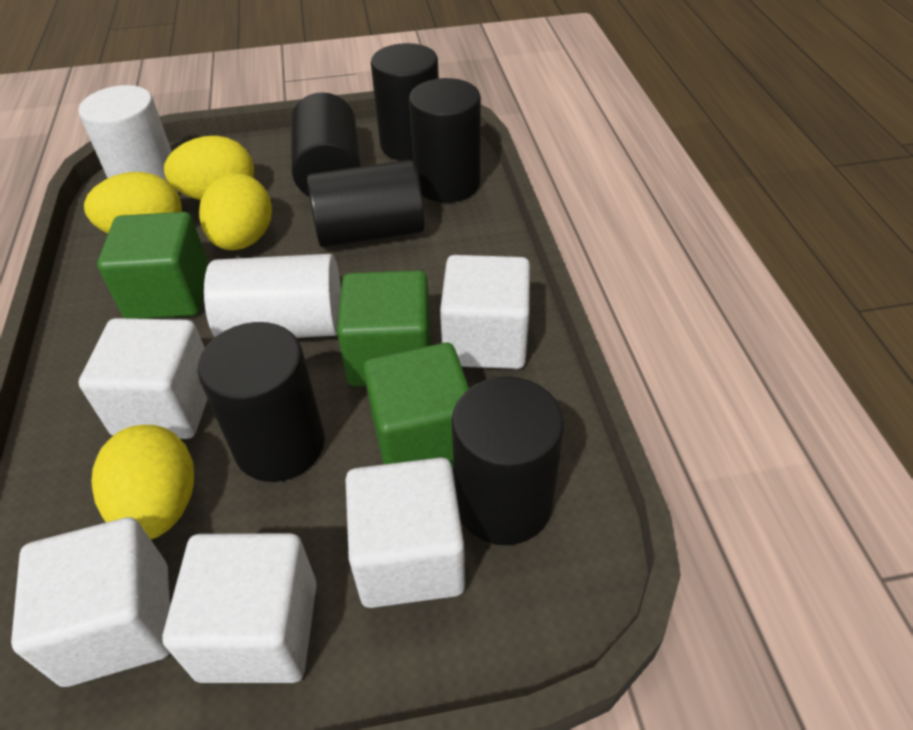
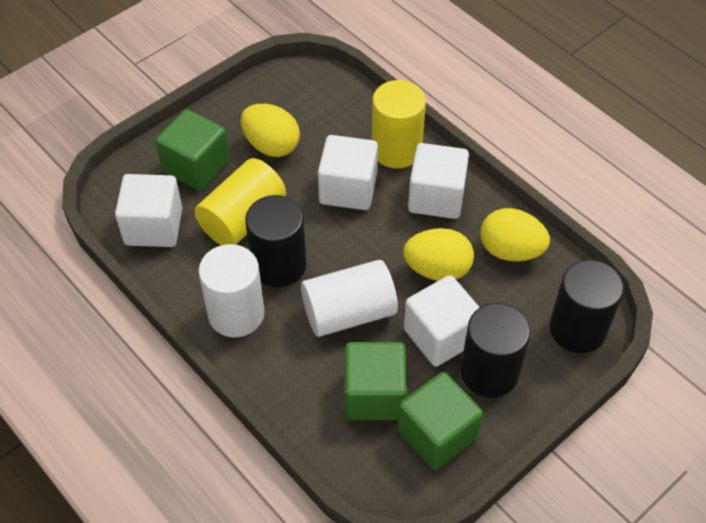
black cylinder: [197,322,325,482] [291,92,361,196] [307,160,425,248] [371,43,439,161] [409,78,481,202] [452,377,564,545] = 6 -> [245,195,306,287] [460,303,531,397] [549,260,624,353] = 3
white cube: [11,517,170,687] [79,318,208,439] [163,533,317,683] [346,457,465,608] [440,255,530,369] = 5 -> [115,174,182,247] [318,135,378,210] [404,275,480,367] [408,143,469,219] = 4
yellow cylinder: none = 0 -> [194,158,286,245] [372,80,426,169] = 2
yellow egg: [84,172,182,233] [91,425,194,539] [164,136,254,200] [199,173,272,250] = 4 -> [241,104,300,157] [403,228,474,281] [480,208,550,261] = 3

